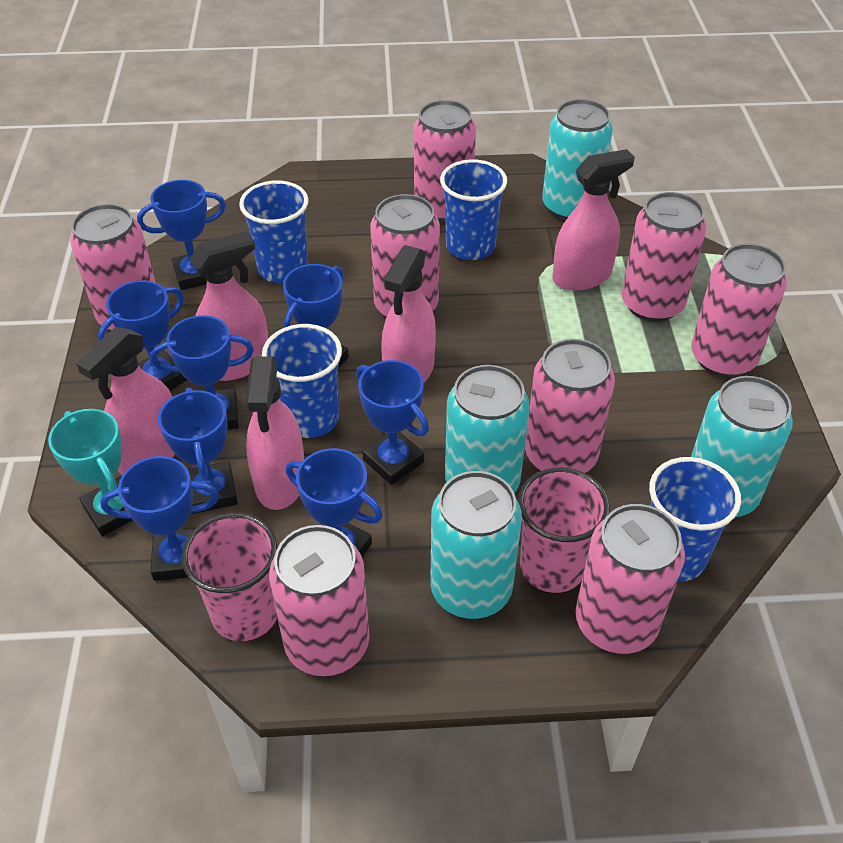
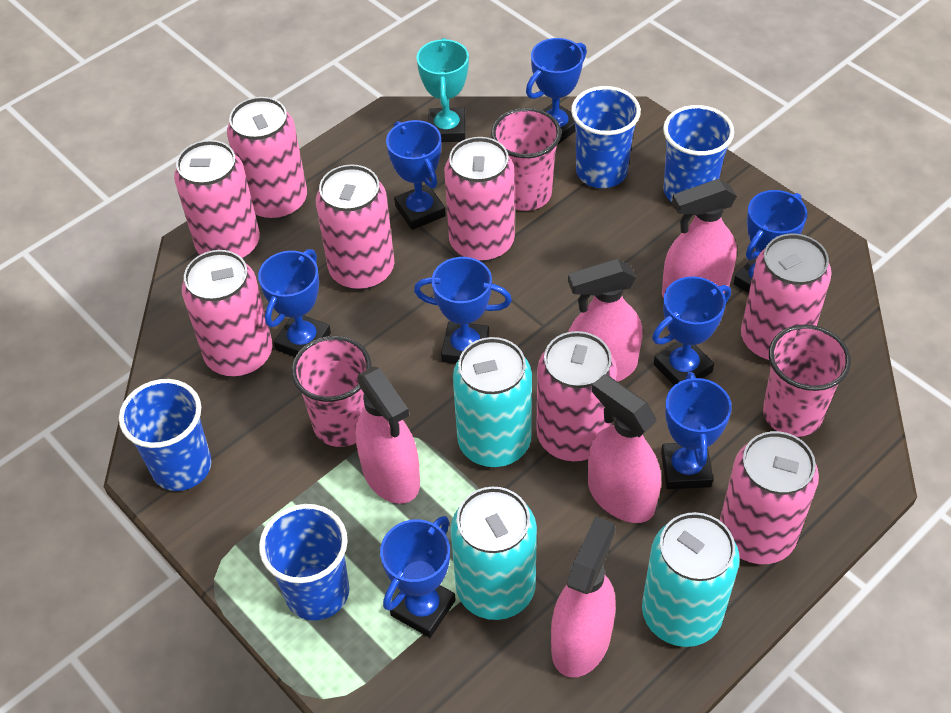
pink cup: [182,513,278,641] [518,467,610,593] = 2 -> [291,336,372,447] [491,108,561,211] [763,324,851,437] = 3
turquoise can: [430,471,522,619] [445,365,530,493] [542,99,613,220] [691,376,793,517] = 4 -> [451,487,537,620] [453,337,532,467] [642,512,740,647] = 3

